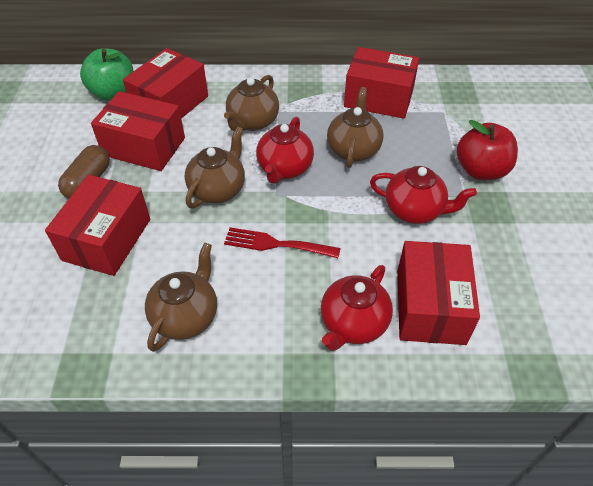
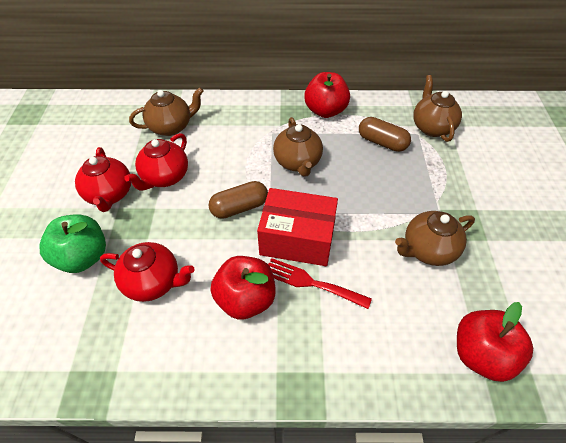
brown capsule: [58,145,110,199] = 1 -> [209,181,268,219] [359,117,411,152] = 2
red apple: [457,120,518,180] = 1 -> [211,256,275,320] [304,72,350,118] [457,302,533,382] = 3
red box: [45,174,150,276] [91,91,185,171] [123,48,208,118] [344,47,419,119] [397,241,480,345] = 5 -> [257,188,338,266] = 1

